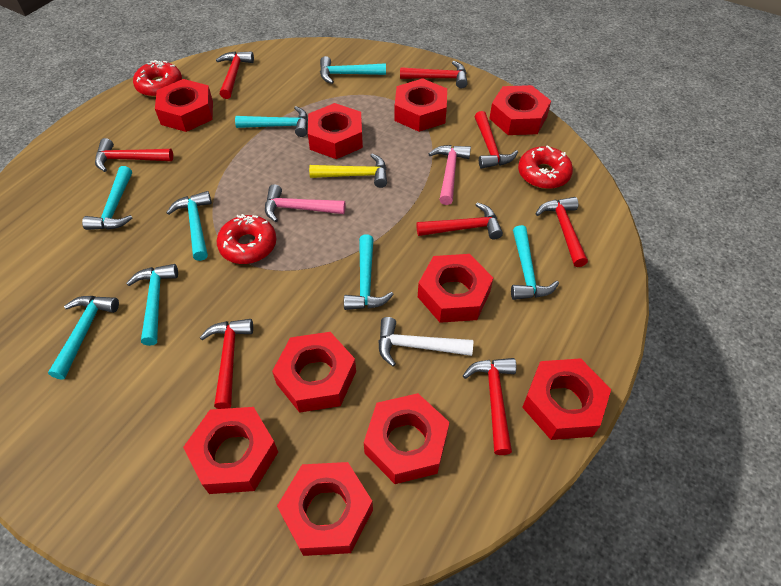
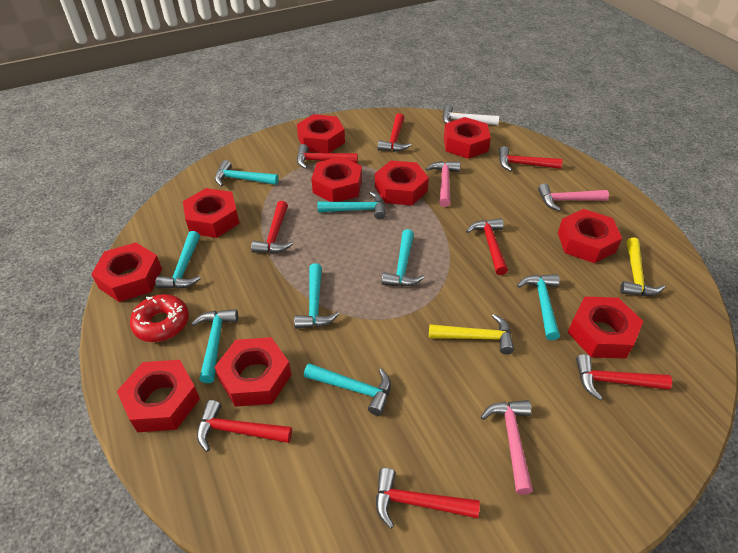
pink hammer: [265,184,346,222] [429,145,471,205] = 2 -> [426,161,460,207] [481,400,533,495] [538,183,609,211] = 3
red donut: [133,60,182,97] [217,214,276,264] [518,145,573,189] = 3 -> [130,294,189,342] = 1
yellow hammer: [309,154,387,188] = 1 -> [429,314,514,354] [620,238,665,296] = 2

